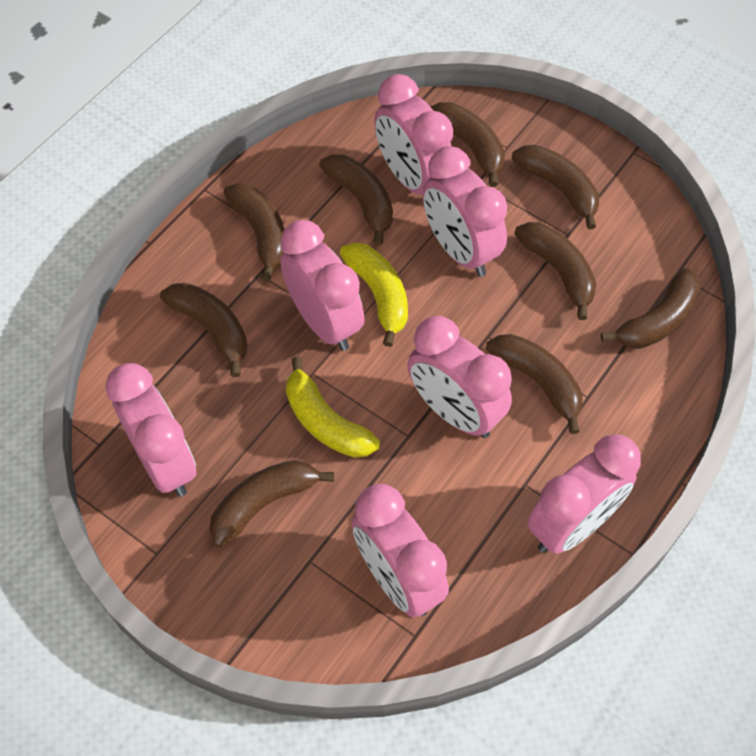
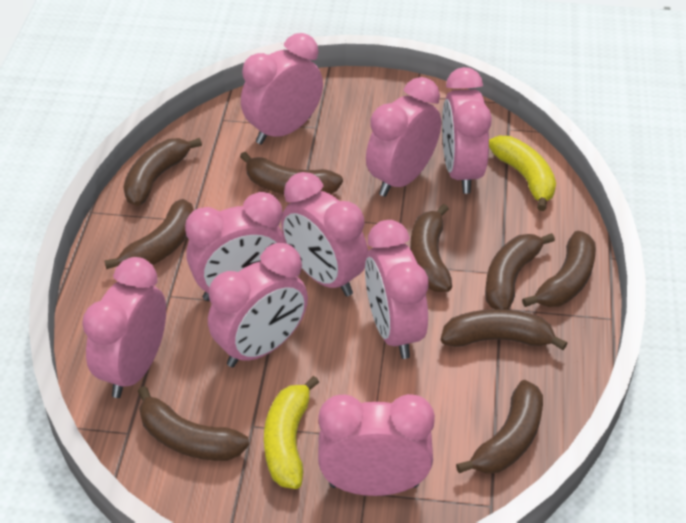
pink clock: [106,363,197,497] [280,220,364,351] [352,484,449,617] [374,74,453,194] [407,316,512,438] [422,146,507,277] [527,434,641,554] = 7 -> [82,257,166,398] [185,192,287,301] [208,243,308,367] [241,33,323,144] [281,172,368,297] [318,394,435,496] [365,220,429,359] [366,77,441,197] [442,67,492,194] = 9

